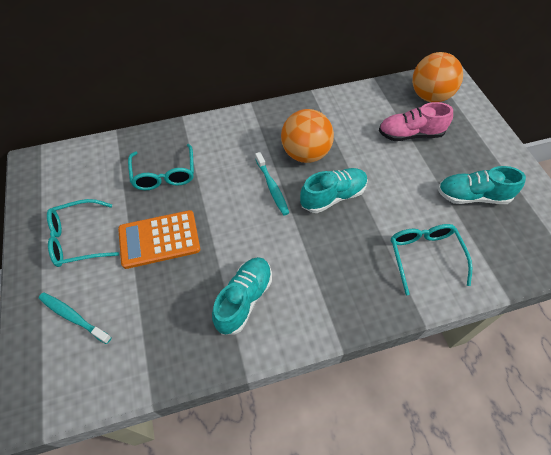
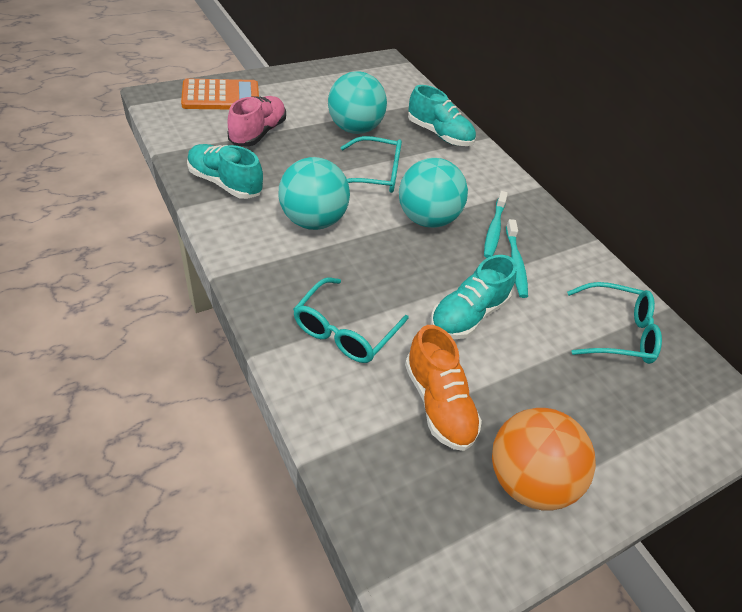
orange ball: [281,109,334,163] [412,52,463,102] = 2 -> [492,408,596,511] = 1
orange shoe: none = 0 -> [405,325,482,451] = 1
turquoise ball: none = 0 -> [279,157,350,230] [328,72,387,134] [399,158,468,228] = 3

